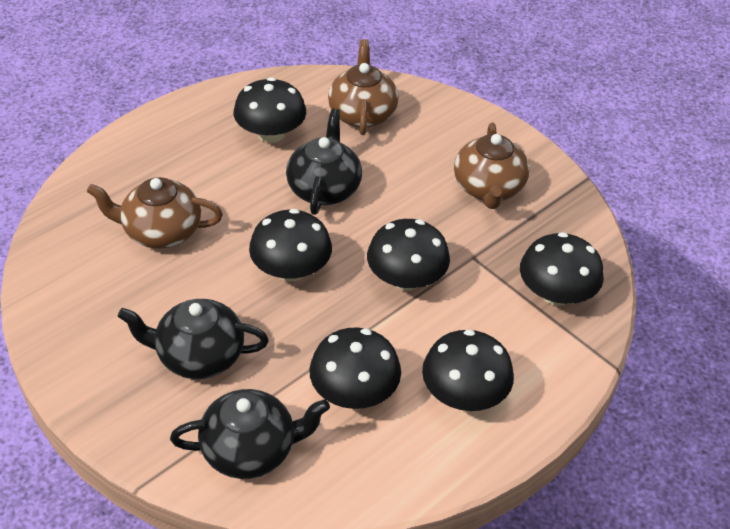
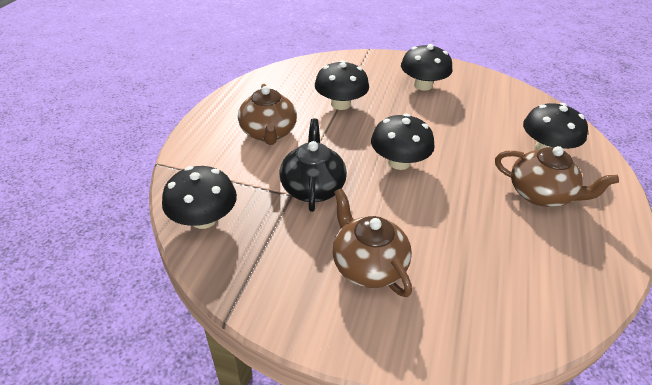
black mushroom: [234,77,306,143] [249,209,332,281] [309,327,401,409] [367,219,450,291] [422,329,514,411] [520,232,604,306] = 6 -> [162,166,237,229] [315,60,369,110] [371,114,435,170] [401,44,453,91] [523,103,588,150] = 5
black teapot: [118,299,269,379] [170,389,330,479] [286,109,362,215] = 3 -> [279,119,347,212] = 1

